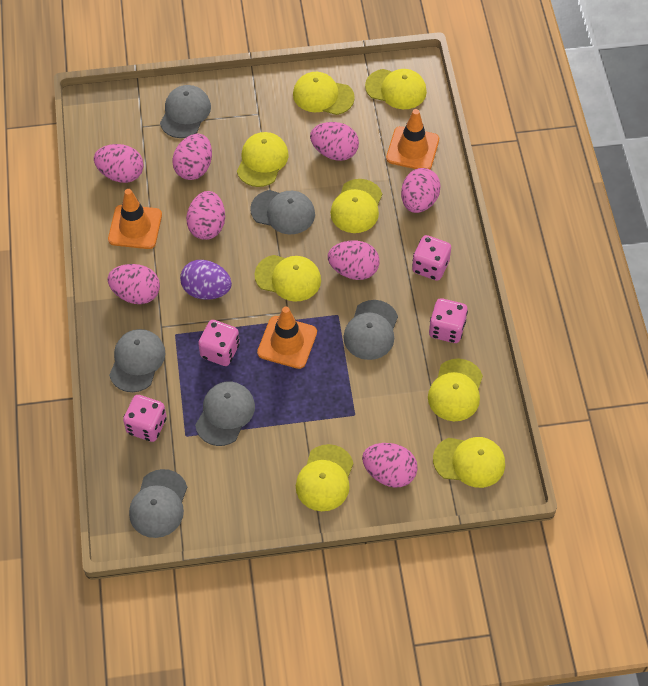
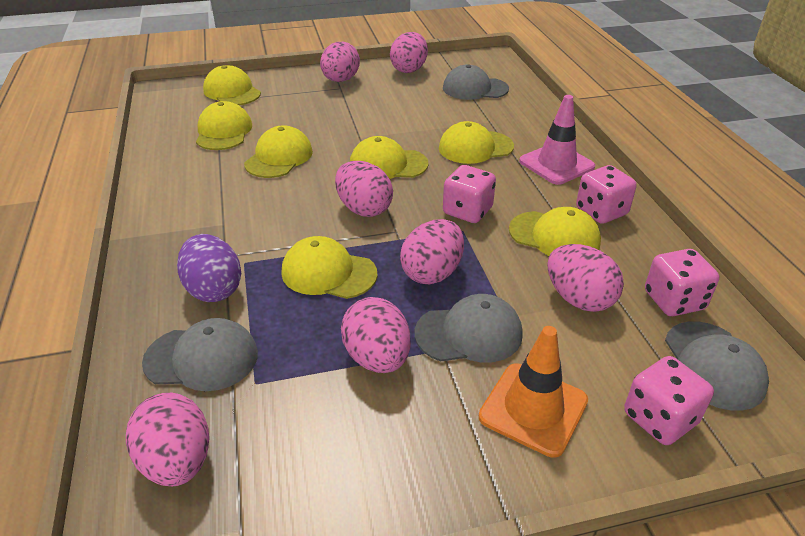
grey cap: [109,329,165,392] [129,469,187,538] [160,85,211,138] [195,382,255,446] [250,190,315,234] [343,300,398,360] = 6 -> [142,318,258,391] [415,294,523,362] [443,65,509,100] [665,321,769,411] = 4
orange traffic cone: [108,189,162,249] [257,307,317,369] [386,109,439,169] = 3 -> [479,326,588,458] = 1
pink egg: [94,144,144,183] [108,264,160,304] [172,134,212,180] [186,191,225,240] [310,122,359,161] [328,241,380,280] [362,443,418,488] [401,168,441,213] = 8 -> [126,393,209,486] [320,42,360,82] [335,161,393,217] [341,297,411,373] [390,32,428,73] [400,219,464,284] [547,244,624,312] = 7
pink traffic cone: none = 0 -> [519,95,595,185] = 1
yellow cap: [237,132,289,187] [255,255,321,302] [293,72,355,115] [296,444,354,511] [330,179,382,233] [365,69,427,109] [428,358,483,421] [433,437,505,488] = 8 -> [196,101,252,150] [203,65,261,105] [244,125,313,178] [282,236,378,299] [350,136,429,179] [439,121,514,164] [509,207,601,256] = 7

